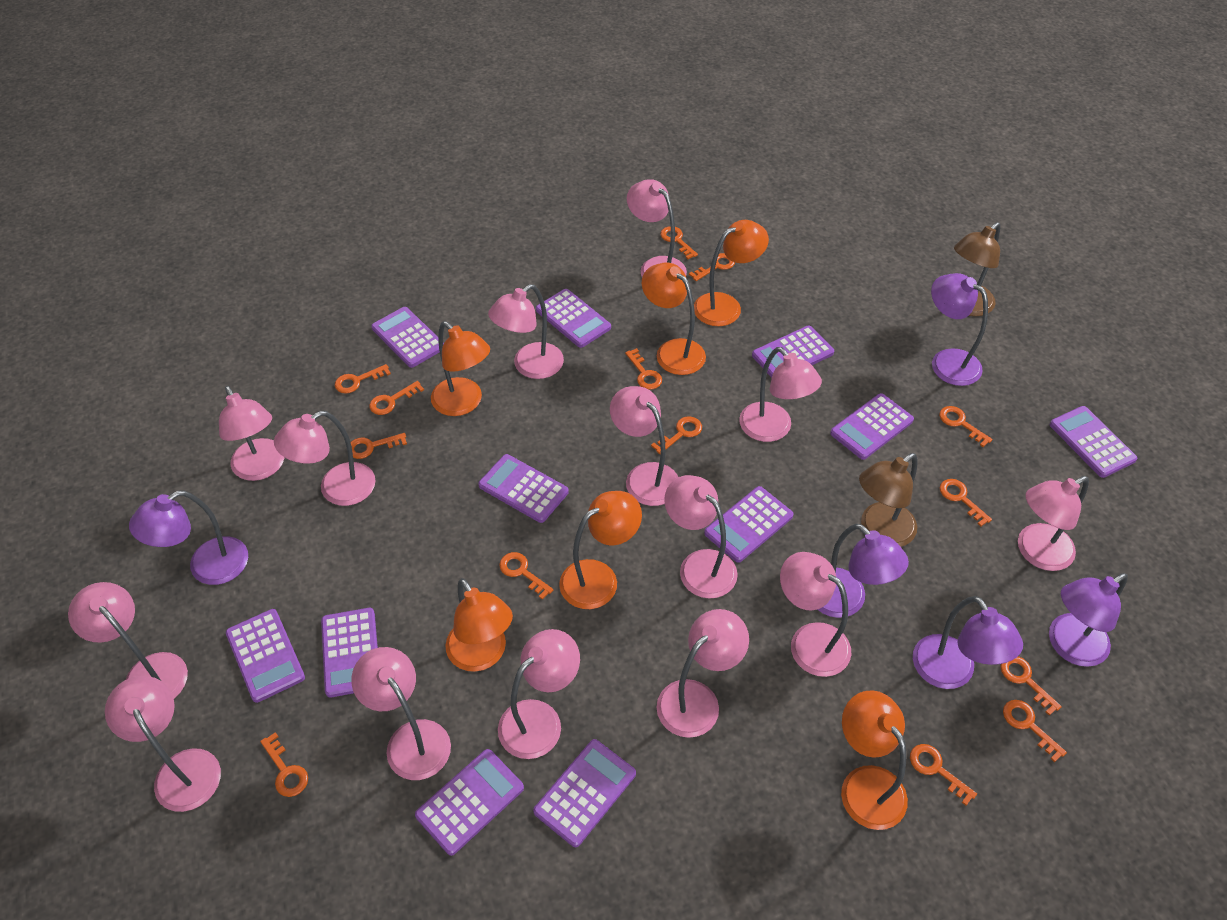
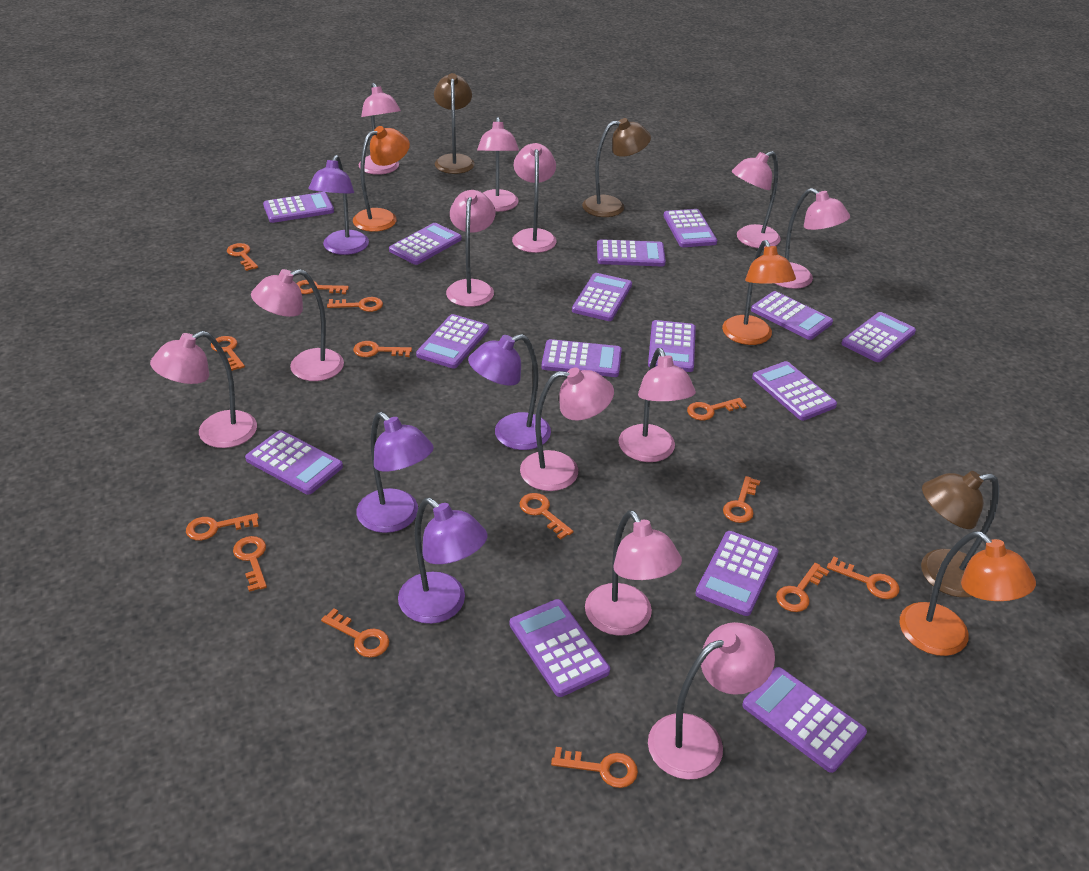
brown lamp: [859,453,918,547] [954,222,1000,316] = 2 -> [434,73,475,174] [582,118,651,217] [921,471,999,597] = 3
orange lamp: [431,321,490,416] [445,578,513,672] [559,491,642,609] [642,263,706,375] [694,220,769,326] [841,690,908,830] = 6 -> [353,126,410,232] [722,240,796,345] [899,531,1036,656] = 3
pink lamp: [68,582,188,699] [105,676,221,812] [219,386,284,481] [274,411,375,506] [351,647,451,780] [488,284,564,379] [498,629,580,759] [610,386,678,506] [627,179,687,277] [656,609,749,738] [664,475,738,598] [739,347,822,442] [780,552,851,677] [1018,476,1089,571] = 14 -> [150,331,257,448] [251,269,344,381] [359,83,401,175] [446,190,496,307] [477,117,519,212] [512,143,557,253] [520,367,614,491] [585,510,682,636] [618,348,696,462] [648,622,775,780] [732,151,781,249] [774,188,850,289] = 12
purple calculator: [226,609,305,703] [321,608,378,698] [371,307,444,368] [415,749,524,856] [478,454,569,523] [533,739,636,847] [536,289,611,348] [704,486,794,563] [752,326,834,378] [830,393,914,460] [1050,406,1137,478] = 11 -> [245,430,343,495] [263,192,334,223] [389,223,462,265] [416,314,489,369] [510,599,610,697] [542,339,622,377] [572,273,632,321] [597,239,666,266] [648,320,696,372] [663,209,717,247] [695,531,779,616] [742,667,867,773] [751,291,833,340] [752,361,837,421] [842,312,916,362] = 15
purple lamp: [129,490,248,585] [818,523,909,618] [913,596,1023,689] [931,273,988,386] [1049,573,1128,667] = 5 -> [309,155,369,255] [357,412,434,533] [398,498,488,624] [468,334,551,450] = 4

